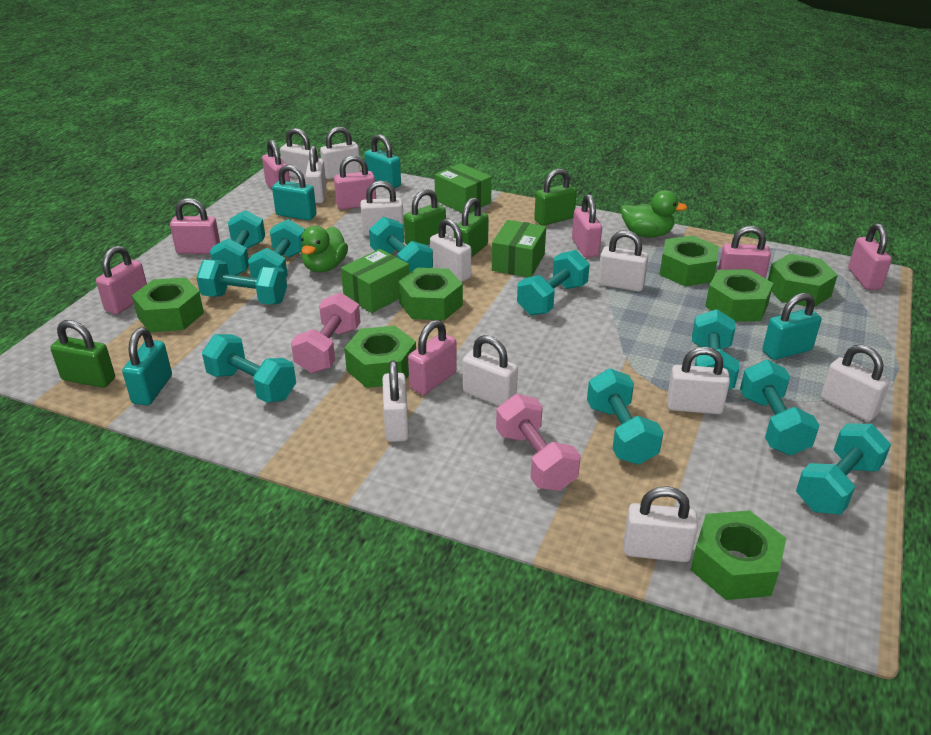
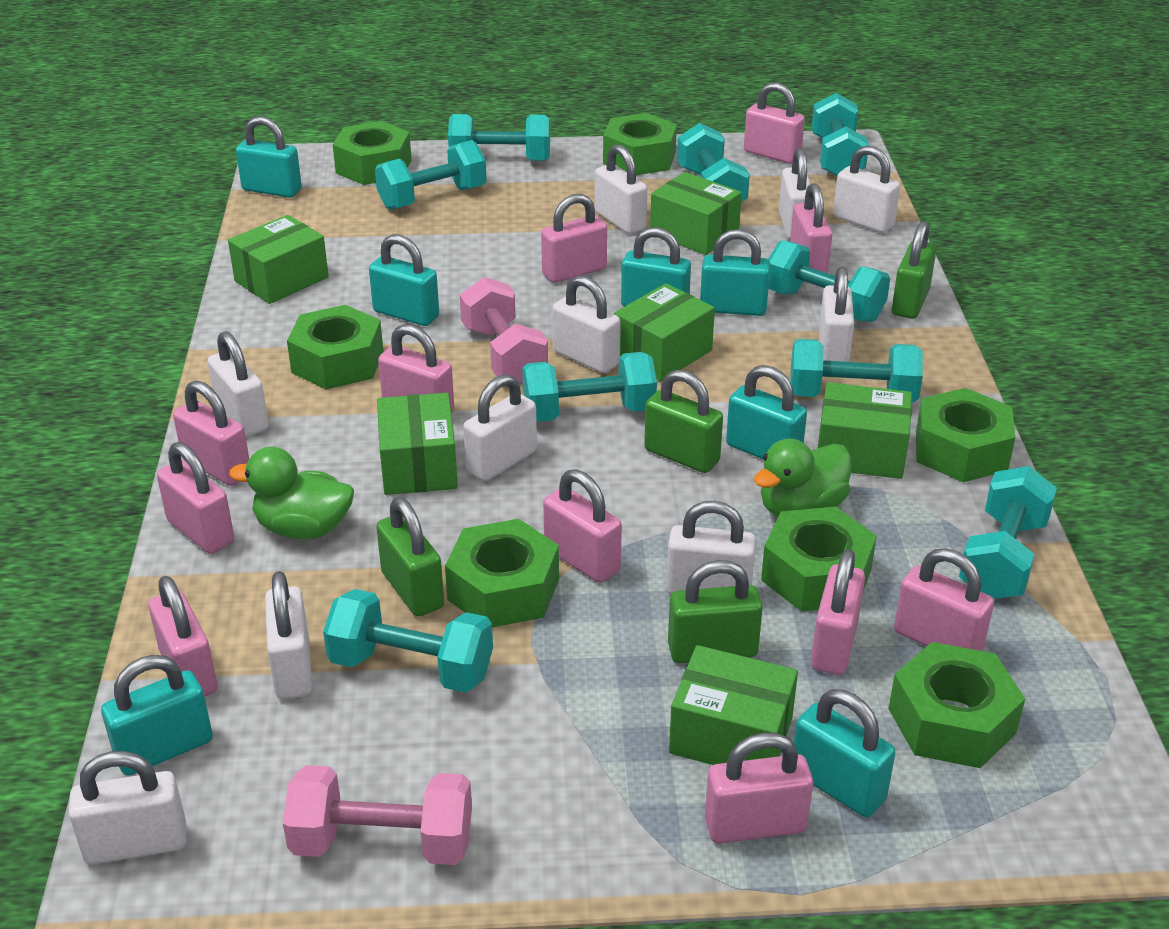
green box: [341,249,410,313] [434,163,492,213] [492,220,546,277] = 3 -> [228,215,329,304] [377,393,458,495] [614,283,715,381] [650,172,742,255] [669,645,798,765] [818,382,912,479] = 6
pink padlock: [96,246,147,314] [170,198,220,254] [262,140,290,189] [334,155,376,210] [408,320,457,395] [572,194,602,258] [718,226,771,279] [848,223,892,290] = 8 -> [149,576,218,697] [157,442,234,554] [173,380,249,486] [378,324,454,413] [541,194,607,283] [543,469,622,583] [705,732,813,844] [744,82,805,164] [790,183,832,273] [811,549,865,675] [894,548,994,651] = 11
turquoise dumbbell: [196,260,287,305] [202,334,296,403] [210,210,265,276] [248,219,305,278] [369,217,433,273] [517,250,590,316] [587,368,663,465] [692,309,739,390] [740,360,820,455] [796,423,891,515] = 10 -> [323,589,493,693] [375,140,487,210] [448,114,550,161] [522,352,657,422] [677,123,750,202] [768,240,890,322] [790,339,923,403] [812,93,869,176] [959,466,1057,599] = 9
turquoise padlock: [122,328,172,405] [272,165,317,221] [365,134,401,189] [762,293,821,360] = 4 -> [101,655,213,776] [236,116,302,198] [369,234,439,326] [621,227,691,307] [700,229,770,316] [726,365,807,459] [794,689,896,817] = 7
white padlock: [280,128,319,180] [305,145,326,203] [320,127,361,179] [360,181,404,236] [382,361,409,442] [430,218,471,282] [463,335,518,406] [598,230,648,292] [624,487,698,562] [667,347,730,414] [821,344,890,421] = 11 -> [69,751,186,865] [208,331,269,437] [265,571,312,699] [463,374,537,481] [552,276,621,373] [595,144,647,234] [666,501,756,594] [779,148,811,239] [819,267,854,362] [833,145,900,233] = 10

